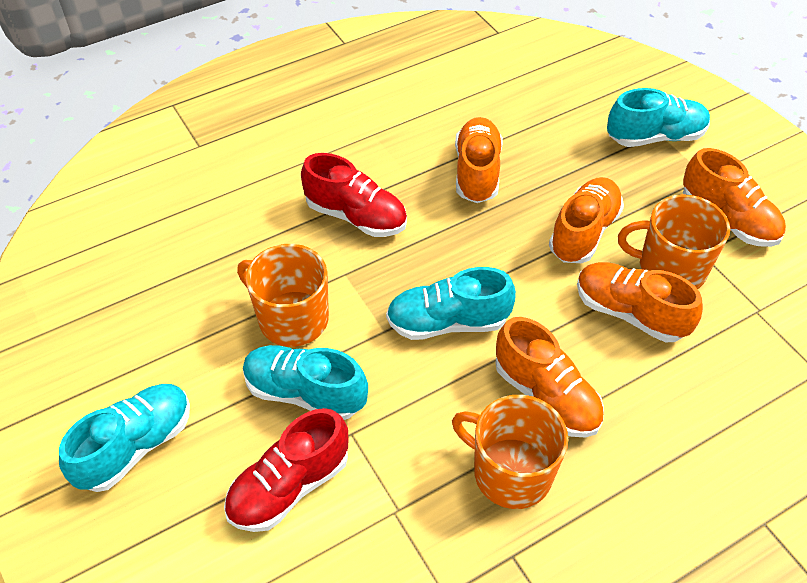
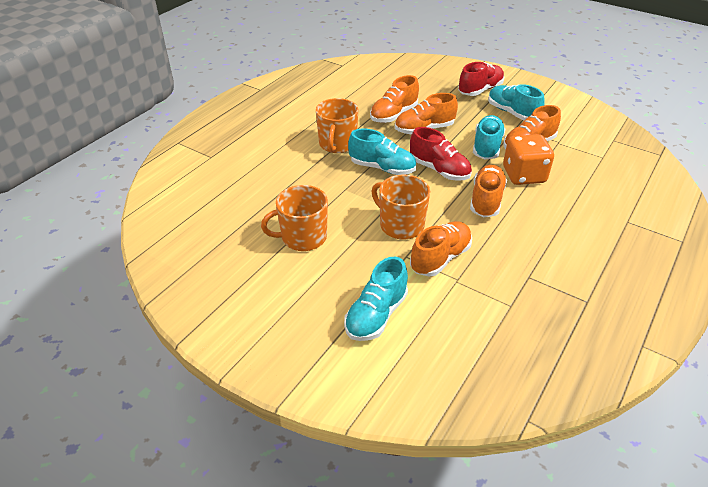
orange dice: none = 0 -> [503,134,554,185] = 1

